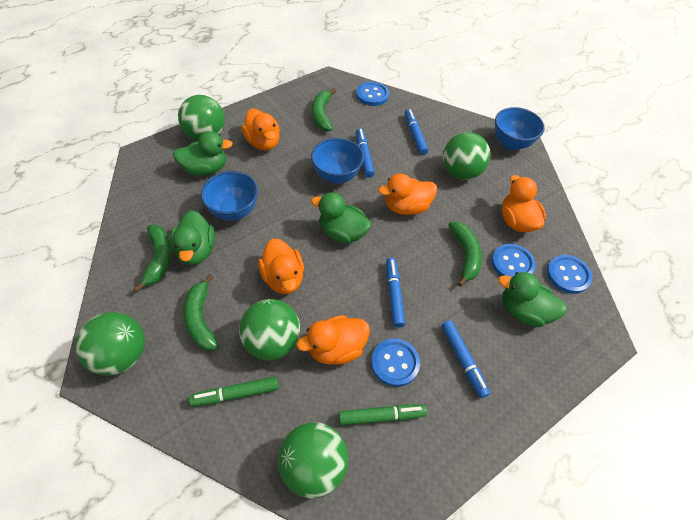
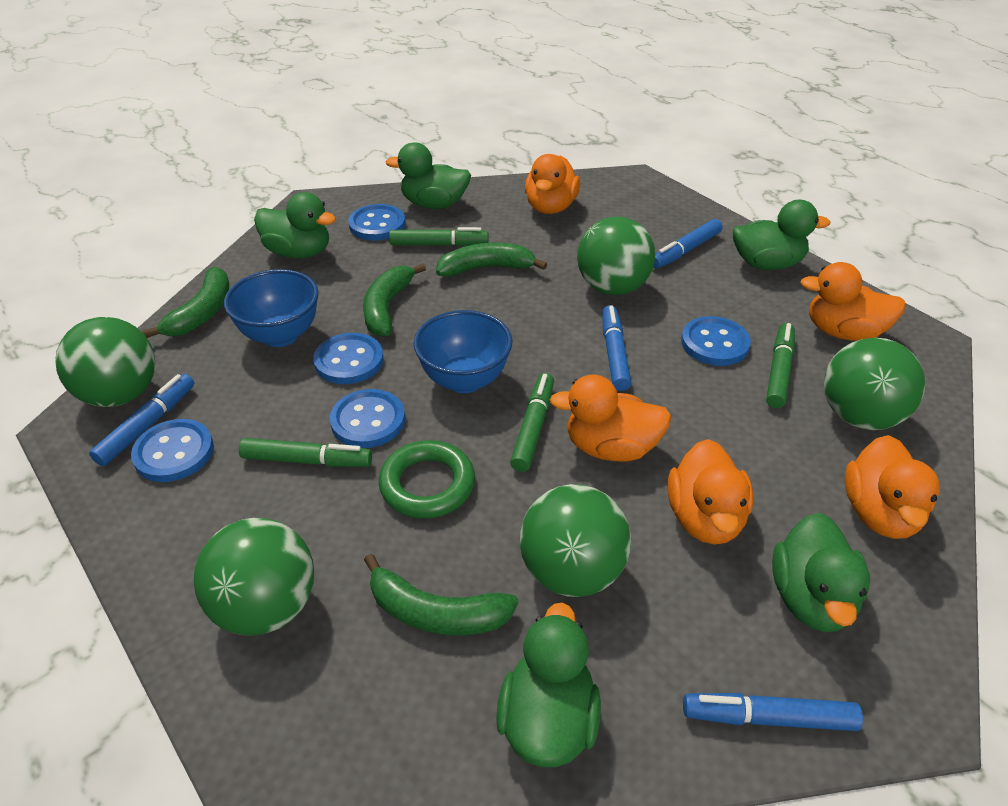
blue bowl: [201,171,258,221] [311,138,364,184] [495,107,545,150] = 3 -> [224,269,319,347] [414,310,513,393] = 2
blue button: [357,82,389,106] [371,338,420,387] [492,244,536,277] [547,255,592,294] = 4 -> [131,419,214,482] [313,333,384,384] [330,389,405,448] [348,204,406,240] [681,316,751,366] = 5
green duck: [170,210,215,265] [173,131,233,176] [311,192,371,243] [498,272,567,327] = 4 -> [254,192,336,259] [385,142,471,209] [496,603,601,767] [733,200,830,270] [772,513,870,632] = 5
green marker: [189,377,278,407] [339,404,427,425] = 2 -> [239,438,372,467] [389,227,488,246] [510,373,554,472] [766,323,795,408] = 4
green ring: none = 0 -> [378,440,475,519] = 1

